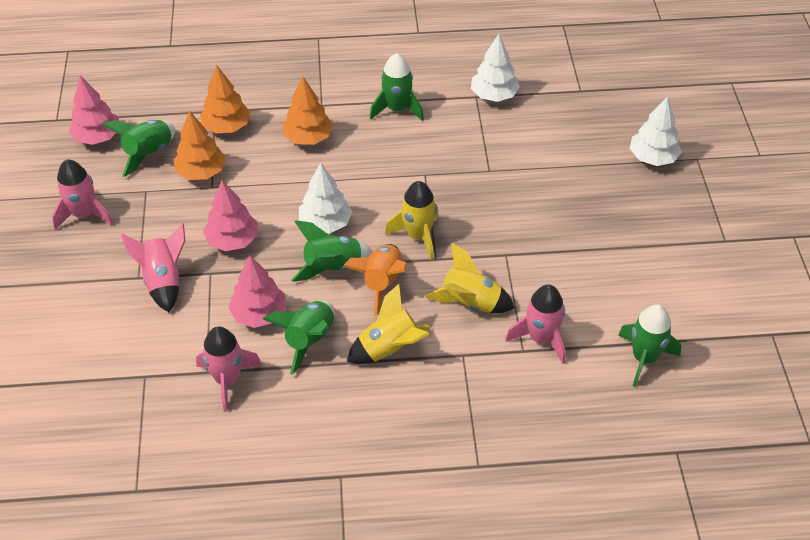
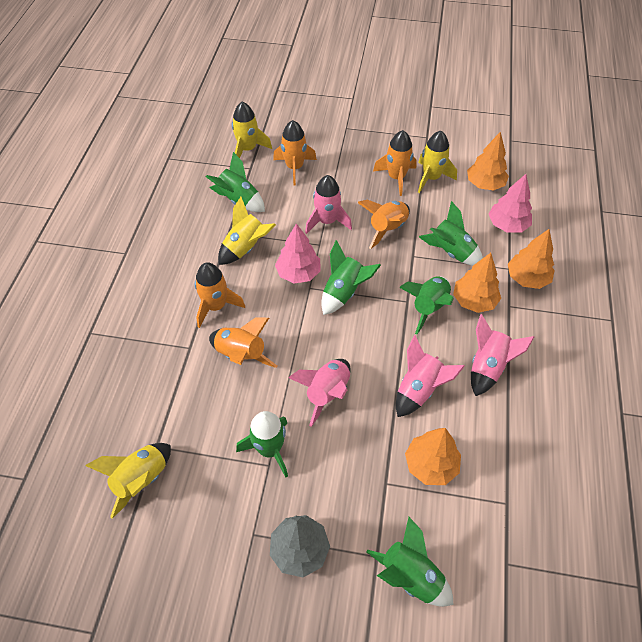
green rocket: [102,120,175,177] [263,301,334,375] [292,220,373,282] [370,53,424,121] [618,304,681,387] = 5 -> [206,152,265,212] [236,411,288,477] [321,240,381,315] [367,517,453,607] [399,277,454,334] [419,201,483,266] = 6
grey tree: none = 0 -> [270,515,330,577] = 1
orange rocket: [343,244,407,316] = 1 -> [195,262,245,328] [209,317,277,368] [273,120,317,186] [358,200,410,249] [373,130,417,196] = 5
orange tree: [174,111,226,180] [200,65,250,133] [283,77,333,145] = 3 -> [405,428,461,485] [453,253,501,313] [467,131,509,191] [508,229,555,289] = 4
pink tree: [69,76,119,145] [203,180,258,251] [228,255,286,328] = 3 -> [275,223,320,283] [489,174,532,232] = 2
white tree: [299,163,352,233] [471,34,520,102] [630,96,682,166] = 3 -> none = 0
yellow rocket: [347,284,431,364] [385,181,439,260] [425,243,515,313] = 3 -> [85,443,171,518] [218,197,276,265] [232,102,272,158] [418,131,457,193] = 4

